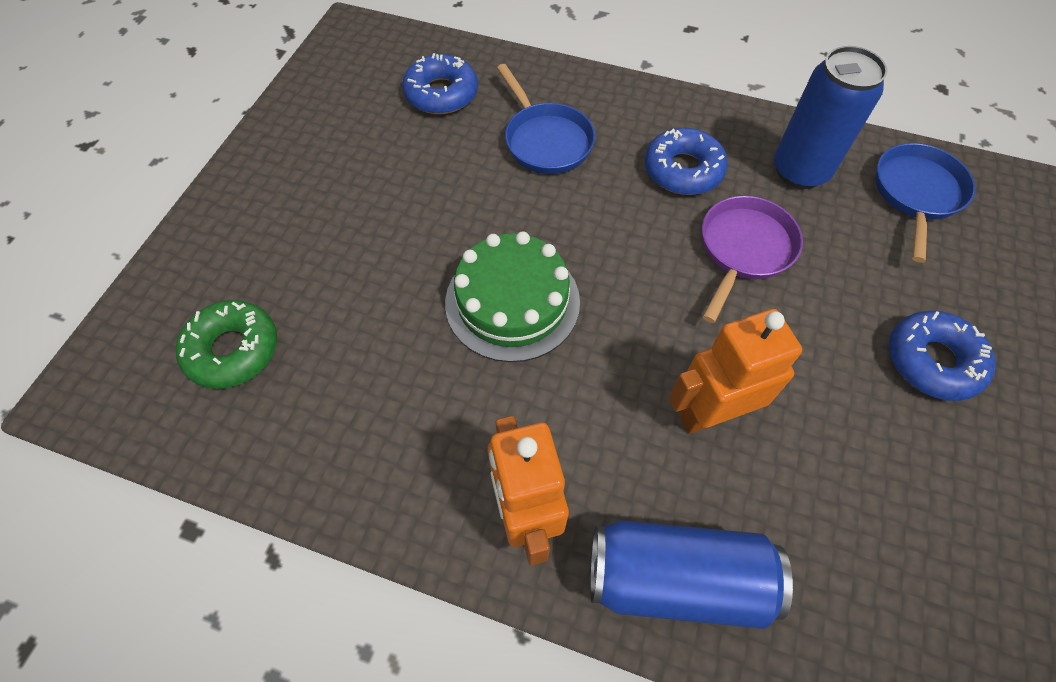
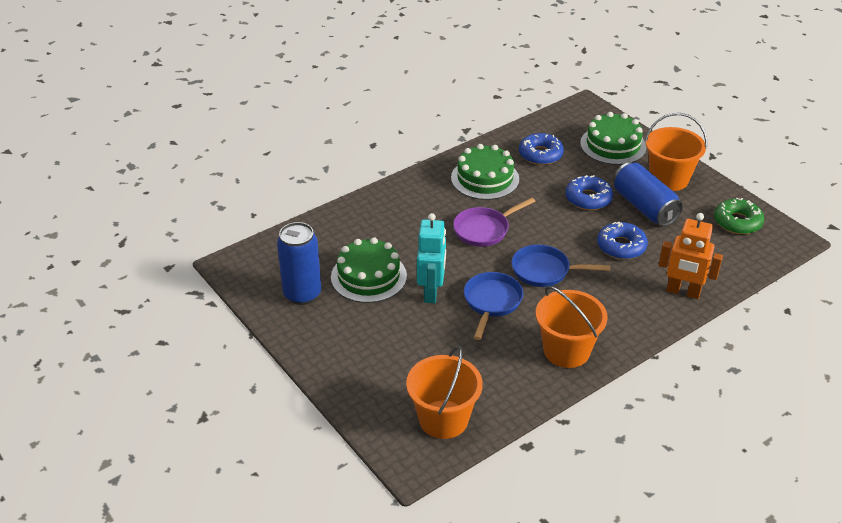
green cake: [445,231,580,362] = 1 -> [331,237,407,303] [451,144,519,200] [580,112,647,165] = 3
orange bucket: none = 0 -> [406,346,483,439] [536,286,608,368] [645,113,707,191] = 3
orange robot: [488,416,569,565] [668,309,802,434] = 2 -> [659,213,723,299] = 1
turquoise robot: none = 0 -> [417,213,446,303] = 1

